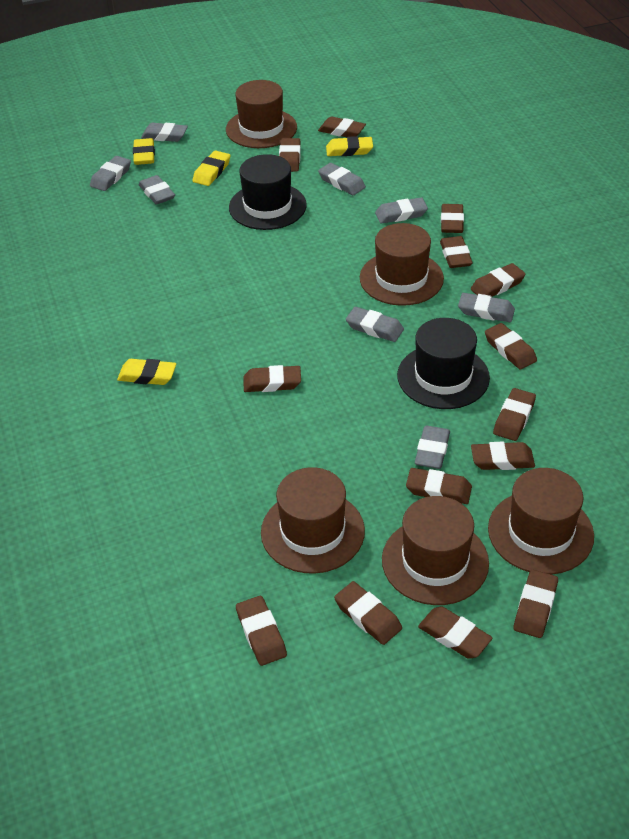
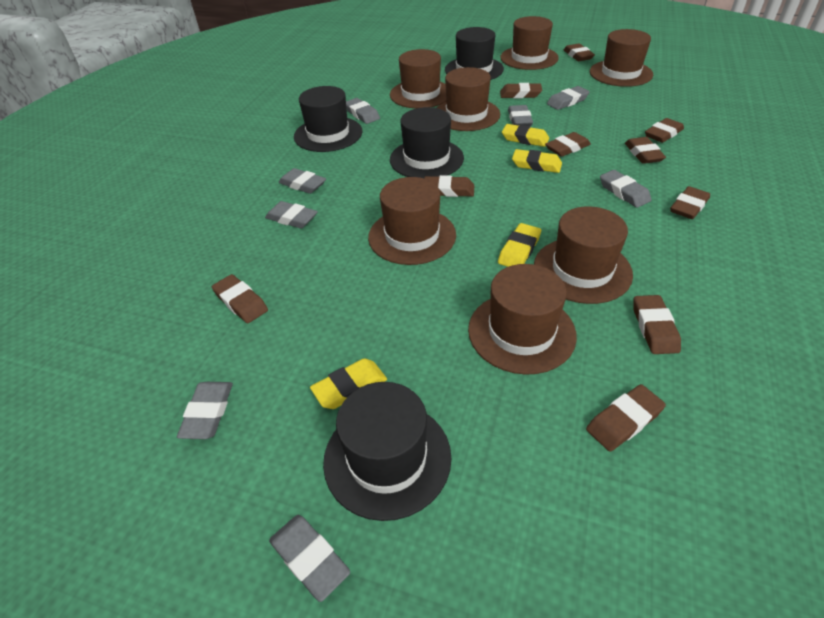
black hat: [229,154,307,230] [397,318,490,409] = 2 -> [294,86,362,152] [323,382,451,521] [390,107,464,178] [445,27,504,80] = 4
brown eraser: [236,596,287,666] [243,365,301,392] [279,138,301,172] [318,116,366,137] [334,581,402,645] [406,468,472,504] [418,606,492,659] [440,236,473,268] [441,204,464,233] [471,263,526,297] [471,442,535,470] [485,323,537,370] [493,388,536,441] [514,570,558,638] = 14 -> [212,274,268,323] [424,175,474,197] [500,83,542,98] [545,132,591,157] [564,43,595,61] [586,384,666,452] [625,137,666,164] [633,295,681,354] [645,118,684,143] [670,186,710,219] = 10
brown hat: [226,80,297,148] [261,467,365,574] [360,223,444,306] [382,496,489,605] [488,468,594,574] = 5 -> [368,177,456,265] [390,49,446,108] [437,67,500,131] [468,264,577,375] [501,16,559,70] [534,206,633,304] [590,29,653,87] = 7

